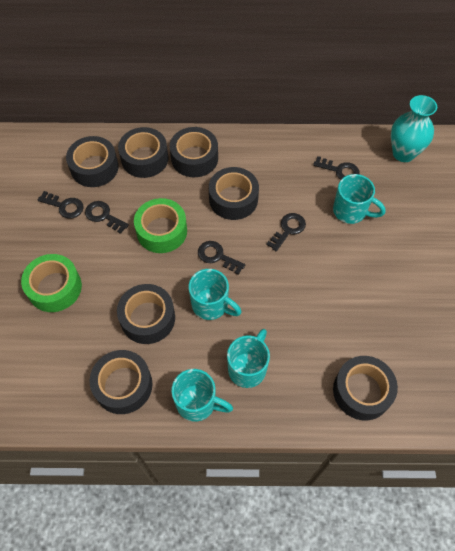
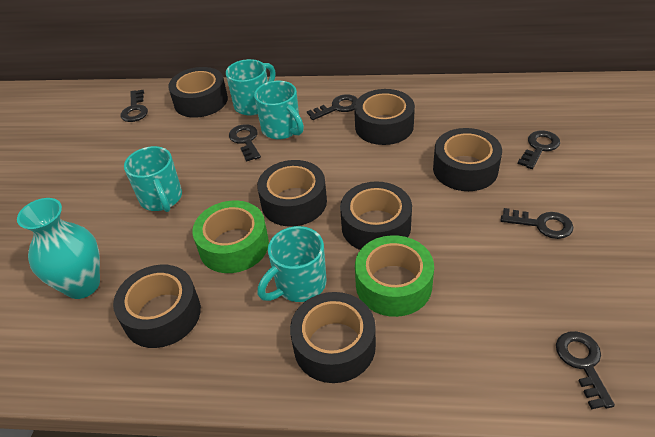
black key: [38,191,84,219] [85,201,129,234] [198,241,245,275] [266,213,306,252] [313,156,360,180] = 5 -> [121,90,148,122] [229,124,261,162] [307,94,358,120] [501,208,574,239] [518,130,560,169] [556,331,615,409] = 6

